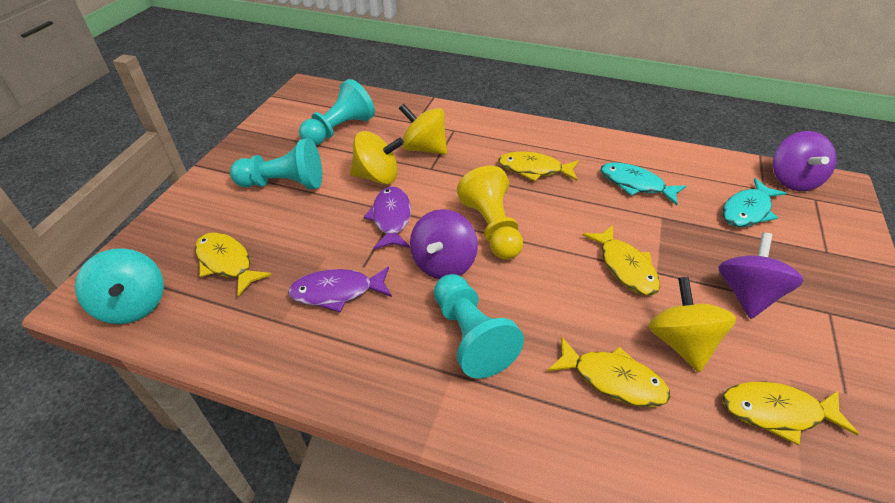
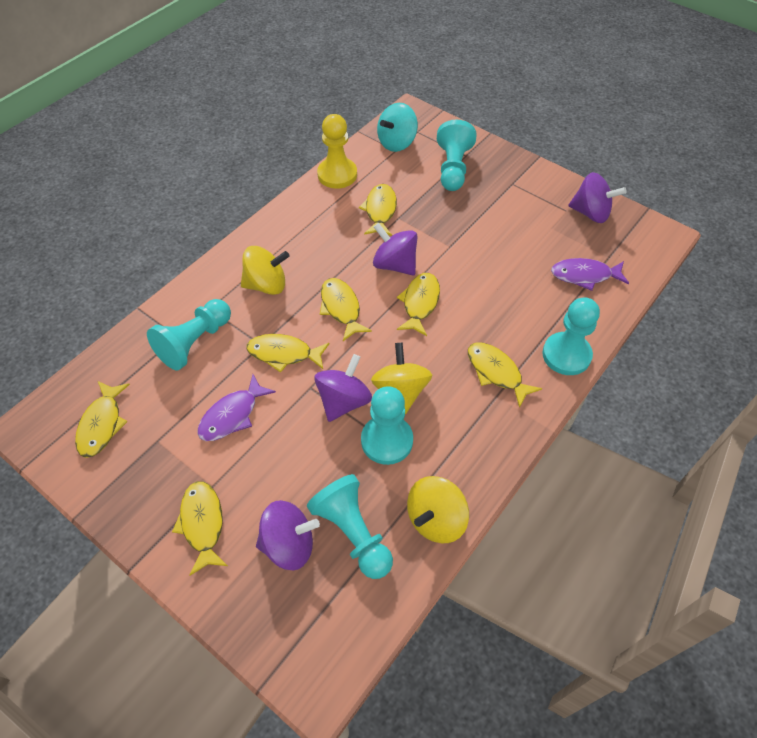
purple spinning top: [410,209,478,279] [718,233,804,319] [773,131,837,191] = 3 -> [256,500,320,570] [314,354,372,422] [373,223,418,275] [568,172,627,223] = 4
turquoise fish: [601,162,686,205] [722,178,786,227] = 2 -> none = 0
turquoise pawn: [230,138,322,189] [299,79,375,145] [434,274,524,379] = 3 -> [147,299,231,370] [307,474,393,579] [361,386,413,465] [437,120,477,191] [542,297,600,375] = 5
yellow fish: [195,232,272,297] [498,151,579,181] [548,336,671,407] [583,225,660,296] [723,382,859,446] = 5 -> [75,381,130,458] [172,481,228,576] [246,334,330,373] [320,278,372,341] [359,184,397,236] [397,273,440,336] [468,342,542,408] = 7

